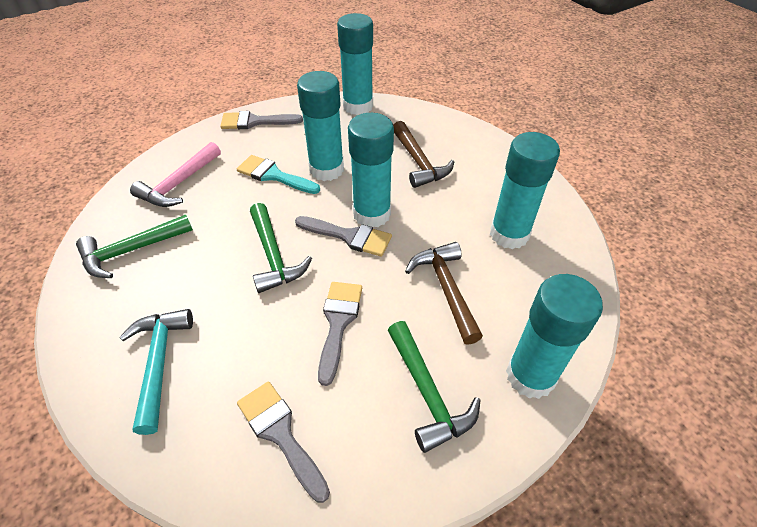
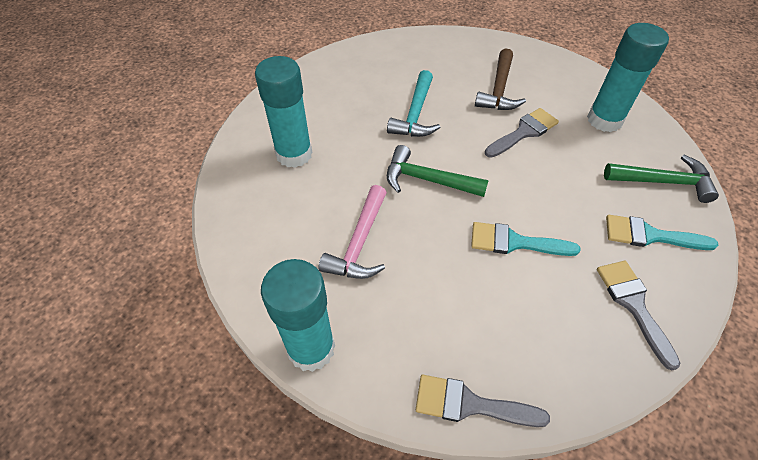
brown hammer: [393,121,454,188] [405,242,483,345] = 2 -> [475,48,526,110] = 1
green hammer: [76,215,193,278] [250,203,312,293] [388,321,481,453] = 3 -> [387,145,489,197] [604,155,719,203] = 2
grey brush: [220,111,303,129] [237,381,330,503] [295,216,392,257] [318,282,362,386] = 4 -> [416,375,550,427] [485,108,559,158] [597,261,681,370] = 3
turquoise brush: [237,155,320,194] = 1 -> [471,222,581,256] [606,215,718,250] = 2
turquoise glue stick: [297,71,344,181] [337,13,373,115] [348,113,394,227] [490,132,560,249] [506,274,603,399] = 5 -> [255,56,313,168] [261,259,335,372] [587,23,669,132] = 3

